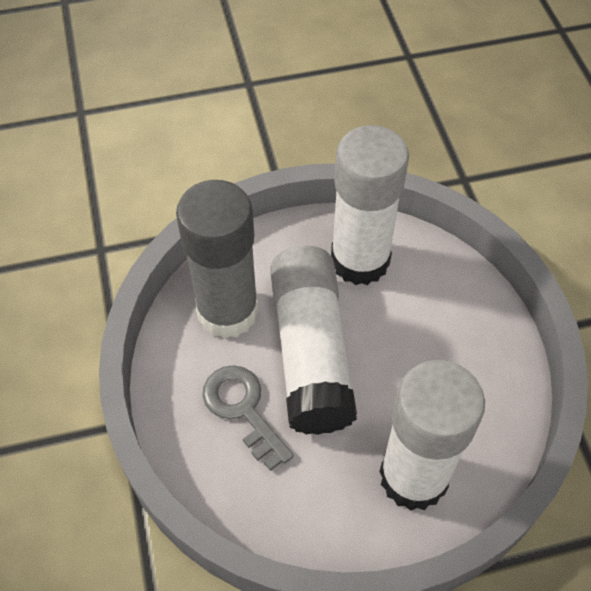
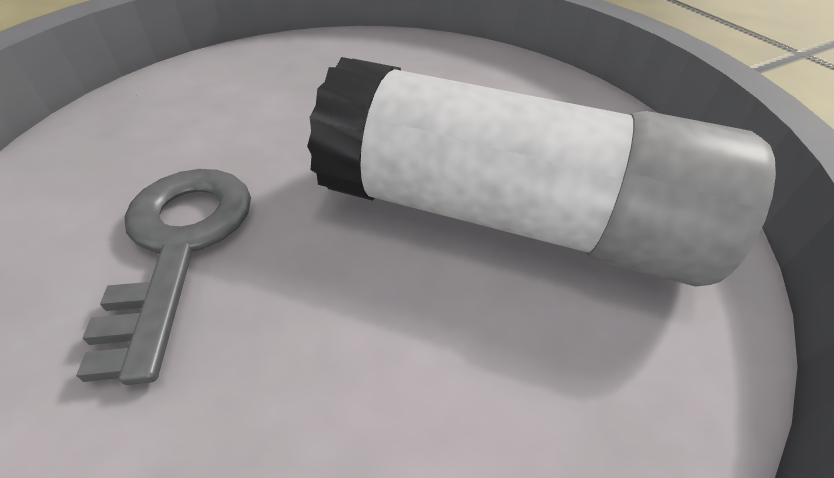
grey glue stick: [176,180,259,339] = 1 -> none = 0
white glue stick: [270,246,357,435] [331,125,409,285] [379,360,485,511] = 3 -> [307,57,776,287] = 1

